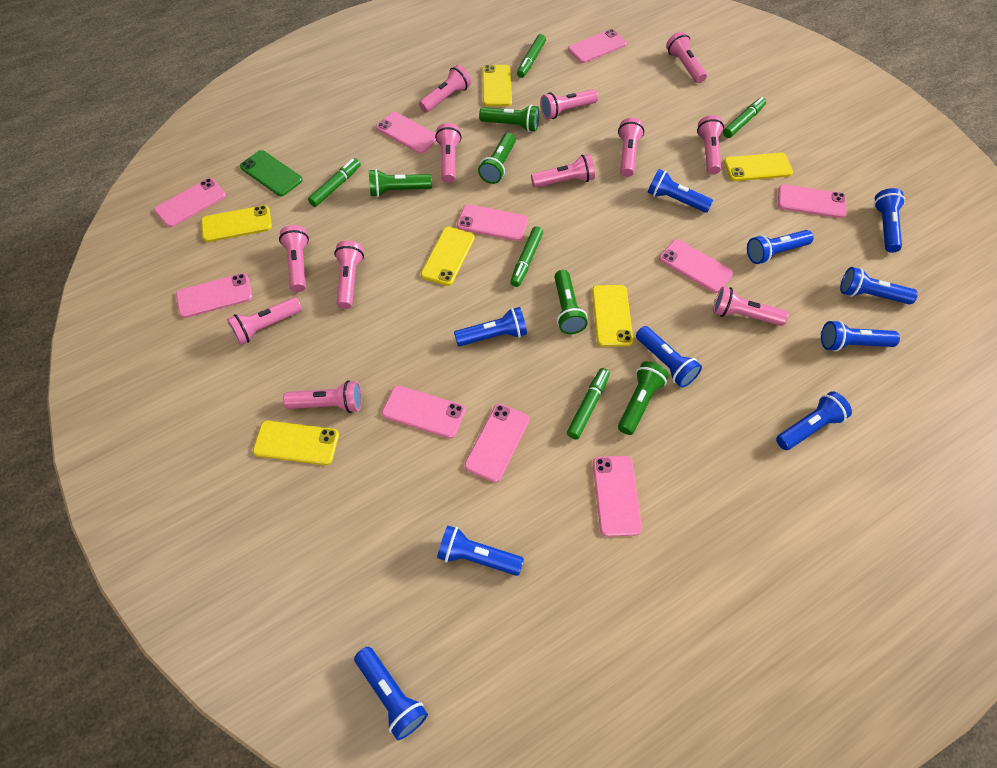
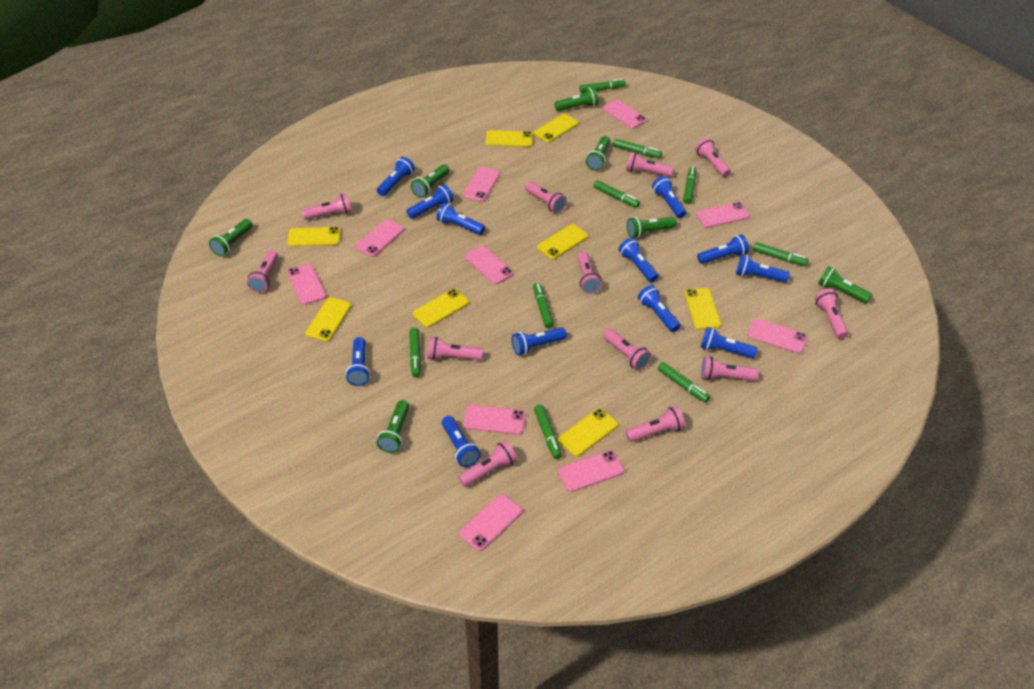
blue flashlight: [354,647,428,740] [437,525,524,576] [454,307,527,346] [636,326,702,388] [648,169,713,213] [747,230,814,264] [776,391,852,450] [821,320,900,351] [840,267,918,304] [874,188,905,253] = 10 -> [346,337,370,386] [377,157,415,196] [406,184,454,219] [436,202,485,235] [442,416,481,467] [512,327,567,355] [619,238,658,282] [638,285,680,332] [652,176,686,218] [697,234,749,264] [701,327,758,359] [736,255,790,283] = 12
green flashlight: [369,169,432,197] [478,133,516,184] [479,105,539,132] [554,270,588,334] [618,361,669,435] = 5 -> [209,219,253,256] [376,400,410,453] [411,164,450,198] [554,87,599,111] [586,136,610,170] [627,217,677,238] [818,266,872,304] = 7
green marker: [308,158,361,207] [510,226,543,287] [517,34,546,78] [567,368,610,439] [723,97,766,138] = 5 -> [409,328,421,377] [533,283,554,329] [534,405,562,459] [579,79,626,93] [594,180,640,208] [613,139,662,158] [658,362,710,403] [683,167,696,204] [753,242,809,266] = 9
green phone: [240,150,303,196] = 1 -> none = 0
yellow phone: [201,205,272,242] [253,421,339,465] [421,227,475,286] [482,65,512,106] [592,285,633,347] [724,153,793,181] = 6 -> [287,227,341,247] [305,297,351,342] [413,289,469,328] [485,130,533,147] [534,114,579,143] [537,224,588,259] [558,408,618,457] [684,288,721,330] = 8

